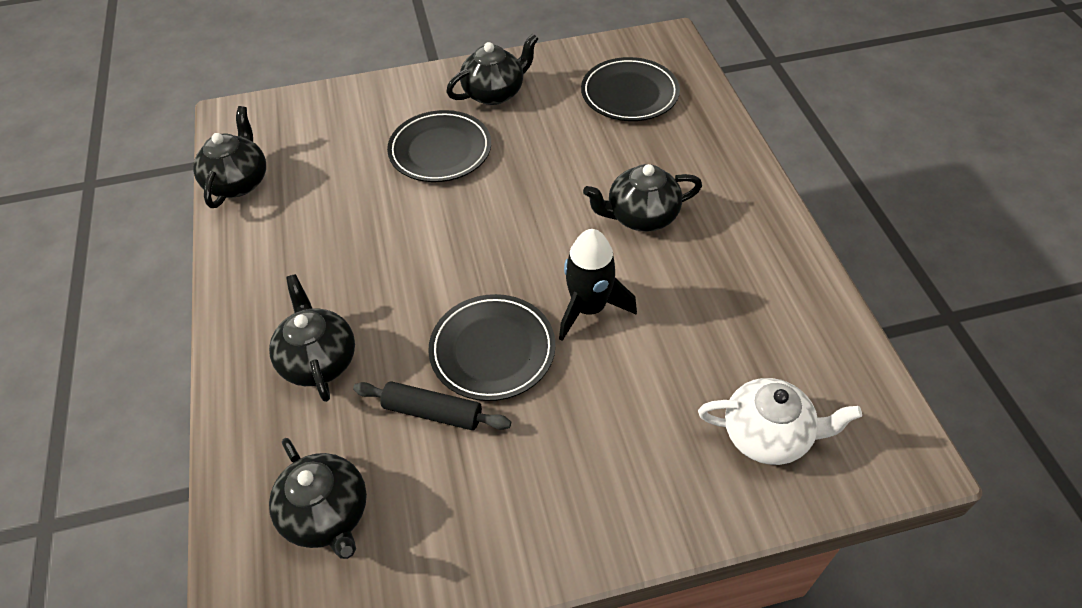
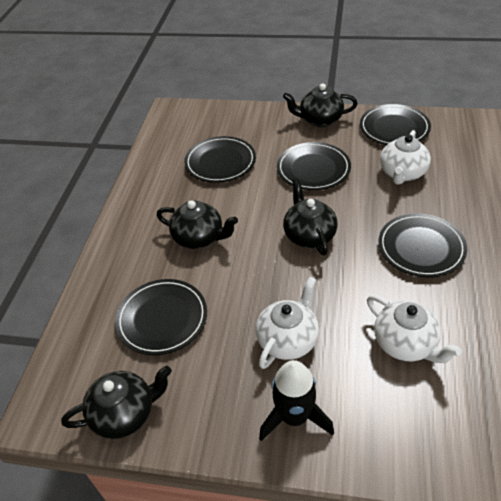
black plate: [387,110,491,182] [428,294,556,401] [581,57,680,121] = 3 -> [115,279,207,355] [184,136,256,183] [277,142,351,190] [360,104,431,145] [378,213,467,277] = 5
black rolling pin: [353,381,511,430] = 1 -> none = 0
black teapot: [193,106,266,208] [269,274,355,402] [269,438,367,559] [446,34,538,105] [583,164,702,232] = 5 -> [61,366,172,439] [157,200,238,249] [283,83,358,127] [283,179,338,255] = 4
white teapot: [698,378,862,465] = 1 -> [256,276,319,369] [367,295,462,363] [380,130,431,185] = 3

